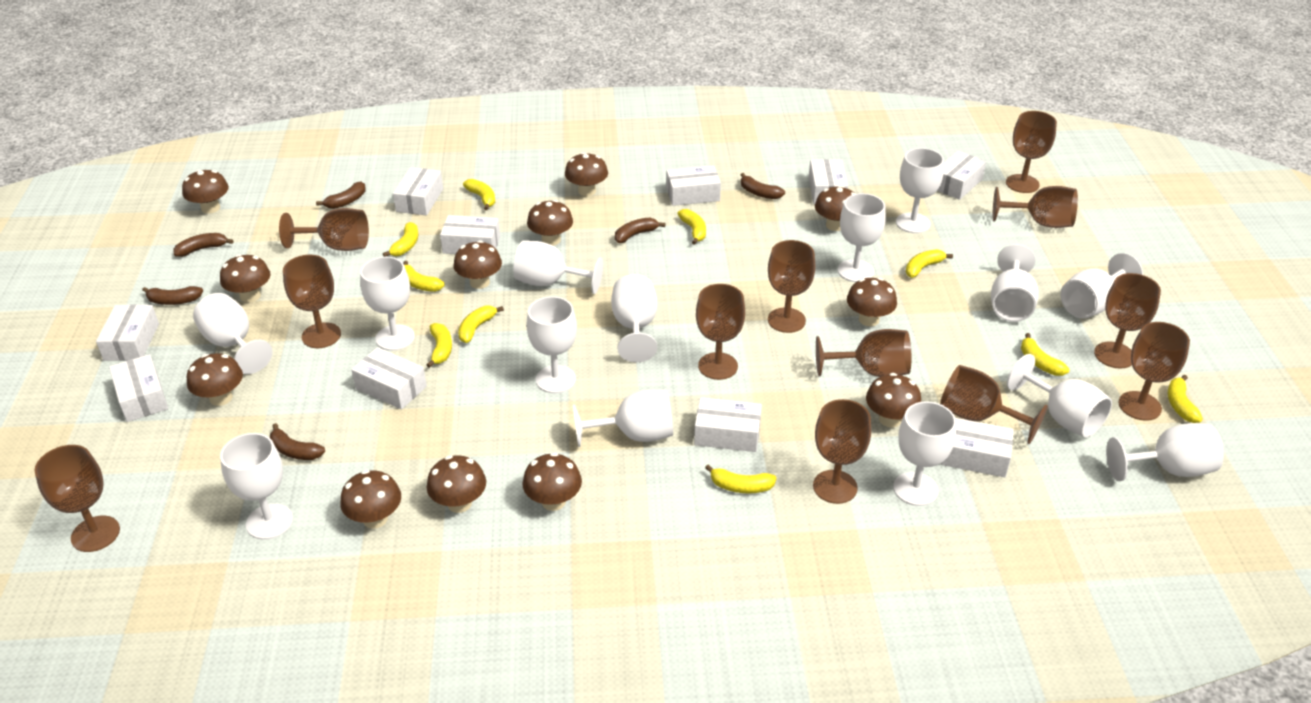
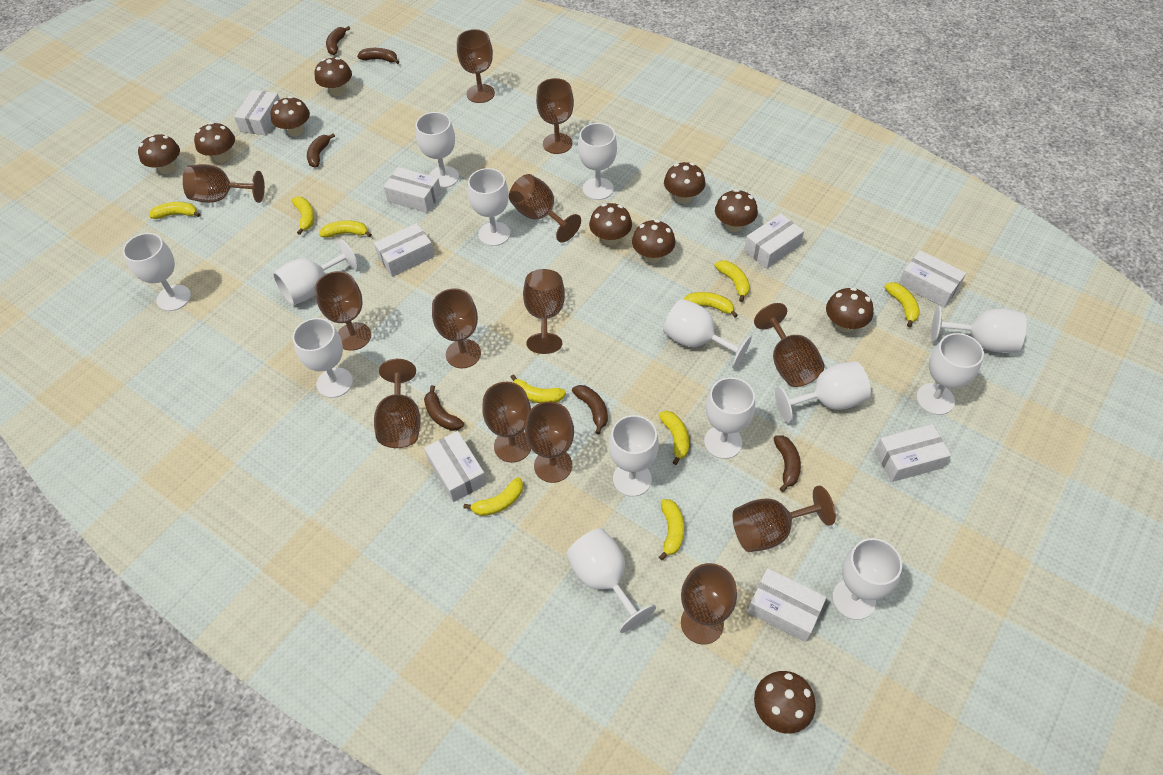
brown goblet: [34,445,120,552] [279,208,369,251] [283,255,341,348] [696,284,745,380] [768,240,816,333] [813,399,871,504] [816,329,911,377] [940,365,1048,444] [993,186,1078,228] [1006,111,1057,193] [1094,273,1161,369] [1118,322,1190,421] = 12 -> [183,164,265,203] [315,271,371,351] [374,359,421,448] [432,288,481,369] [457,29,495,103] [482,382,531,463] [509,174,581,242] [523,269,565,354] [525,402,574,483] [536,78,574,154] [681,563,737,645] [733,485,836,552] [754,303,825,387] = 13
brown mushroom: [182,169,229,214] [187,353,243,406] [220,254,270,302] [340,470,401,529] [426,455,486,513] [454,240,502,289] [522,452,582,511] [527,200,573,246] [565,152,608,196] [815,185,855,231] [847,277,897,326] [866,373,921,428] = 12 -> [138,134,180,174] [194,122,235,163] [271,96,310,136] [315,57,352,96] [589,203,632,245] [632,220,676,263] [664,162,705,204] [715,189,758,232] [754,671,816,734] [826,287,874,332] = 10
white box: [96,304,159,361] [109,354,168,422] [351,347,427,410] [393,167,443,215] [440,215,500,254] [666,165,721,206] [694,397,762,452] [809,159,848,204] [937,151,986,200] [941,418,1014,477] = 10 -> [234,90,280,136] [374,223,435,277] [384,167,441,213] [424,431,487,502] [744,213,804,269] [747,568,827,642] [875,424,951,482] [899,250,966,308] = 8

